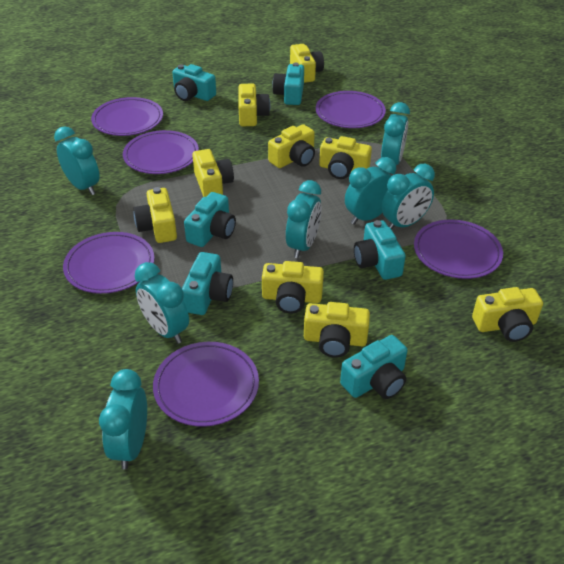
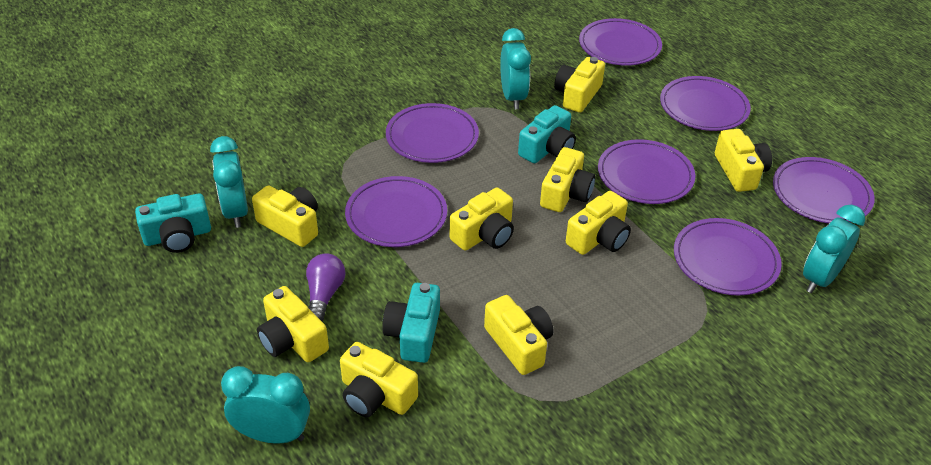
purple light bulb: none = 0 -> [306,253,345,321] = 1
purple plate: [63,232,154,294] [91,97,163,136] [123,130,199,174] [153,342,259,427] [316,91,386,128] [414,219,503,279] = 6 -> [345,176,447,247] [386,103,479,163] [579,18,662,66] [598,139,695,204] [660,76,751,131] [674,218,782,295] [773,157,875,223] = 7
turquoise camera: [172,64,216,101] [182,252,233,315] [184,192,236,247] [272,63,304,105] [340,335,408,399] [354,220,406,280] = 6 -> [135,193,211,253] [382,283,440,363] [518,105,576,163] = 3
turquoise clock: [54,126,100,195] [99,369,147,470] [135,262,189,344] [286,180,321,258] [345,157,396,225] [381,102,410,165] [382,164,435,230] = 7 -> [210,136,248,228] [221,366,310,444] [500,28,531,109] [803,205,865,293] = 4

